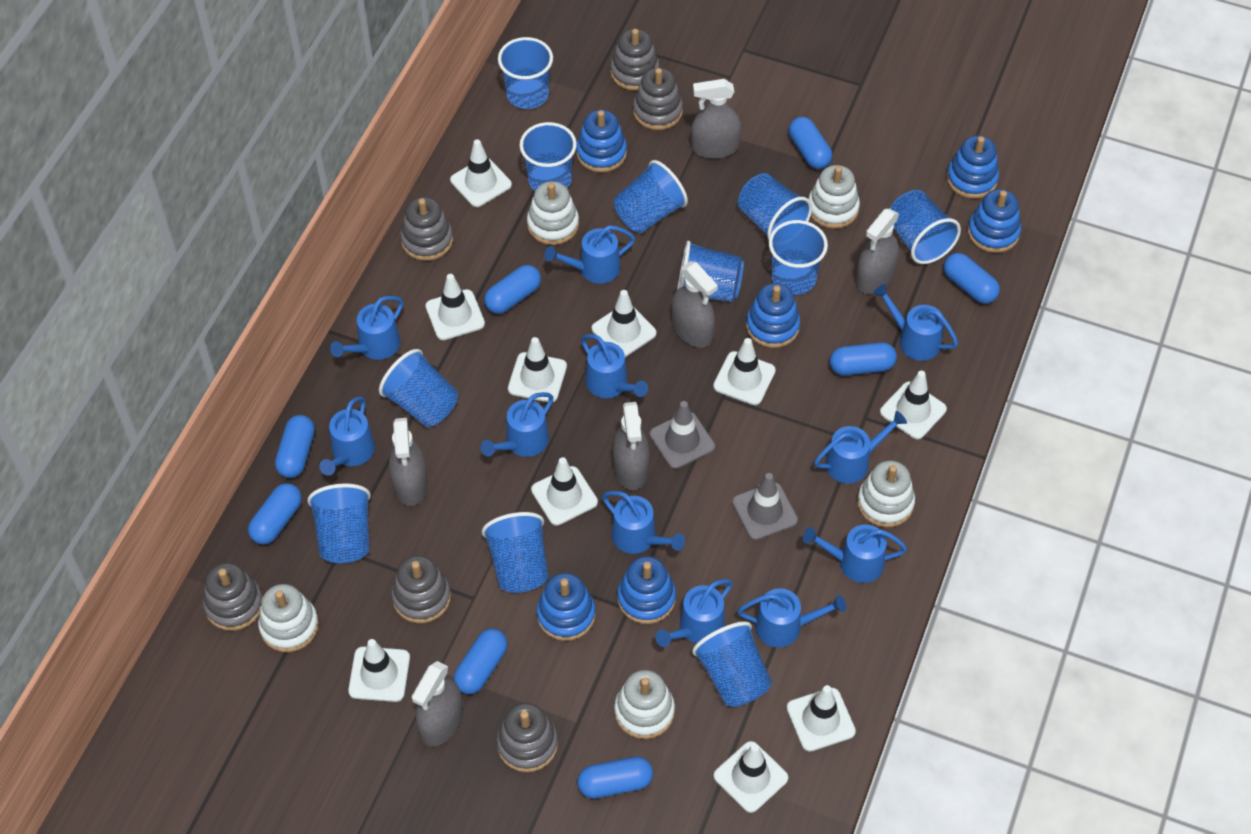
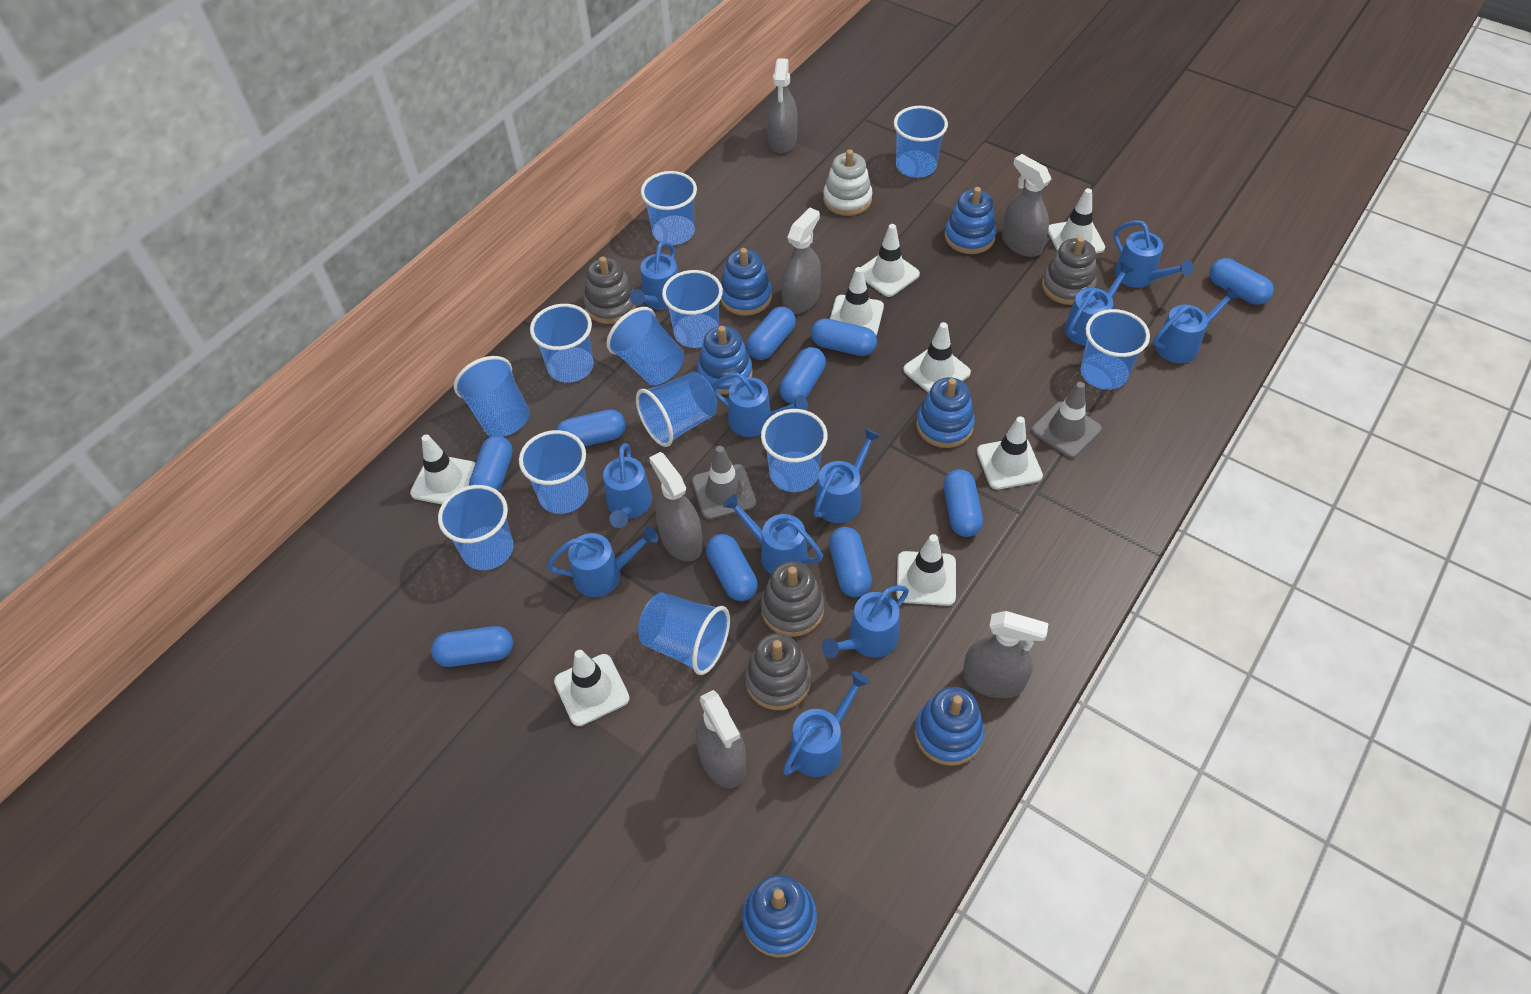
blue capsule: [248,483,302,545] [275,415,315,478] [453,629,508,694] [484,265,541,314] [577,757,653,799] [789,117,832,169] [830,342,897,376] [944,253,1000,304] = 8 -> [431,626,513,667] [469,436,513,491] [556,409,626,446] [706,534,758,601] [746,307,796,360] [780,347,826,404] [811,318,877,356] [829,527,872,597] [943,469,983,537] [1210,258,1274,305] = 10
blue cup: [307,483,371,563] [379,349,458,427] [482,512,549,593] [498,37,553,109] [520,122,577,191] [614,160,688,233] [677,241,744,302] [692,621,772,707] [738,173,812,240] [769,220,828,295] [890,190,961,264] = 11 -> [438,485,513,570] [454,356,530,437] [519,430,588,514] [530,304,594,383] [606,307,684,385] [636,372,717,447] [638,592,730,675] [641,171,697,245] [662,270,723,348] [761,409,828,492] [894,106,948,178] [1081,309,1150,390] = 12
grey stacking toy: [203,563,263,631] [391,555,451,623] [400,197,453,261] [496,703,558,772] [610,29,660,91] [633,68,683,130] = 6 -> [584,256,637,324] [745,633,811,710] [761,561,824,637] [1042,237,1097,305] = 4
white stacking toy: [258,584,319,652] [527,181,579,245] [614,670,675,739] [808,165,860,229] [857,460,915,528] = 5 -> [823,149,873,216] = 1
white traffic cone: [348,639,410,702] [426,274,485,340] [450,139,512,207] [508,337,567,402] [531,457,598,526] [592,290,656,357] [713,338,776,405] [714,741,788,813] [787,685,856,752] [880,371,947,439] = 10 -> [410,435,475,504] [554,650,630,726] [830,267,884,335] [861,224,920,297] [896,534,956,606] [903,322,971,393] [977,416,1043,490] [1048,188,1105,254] = 8

